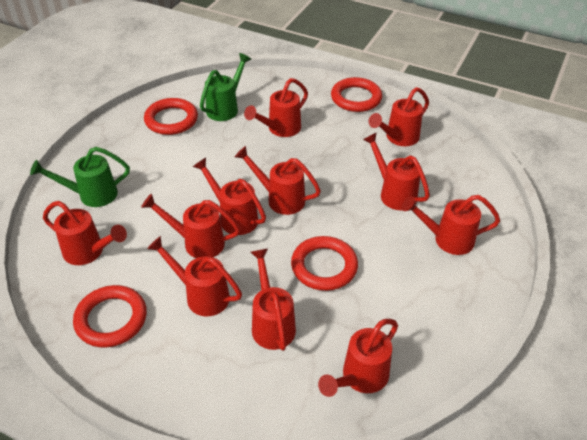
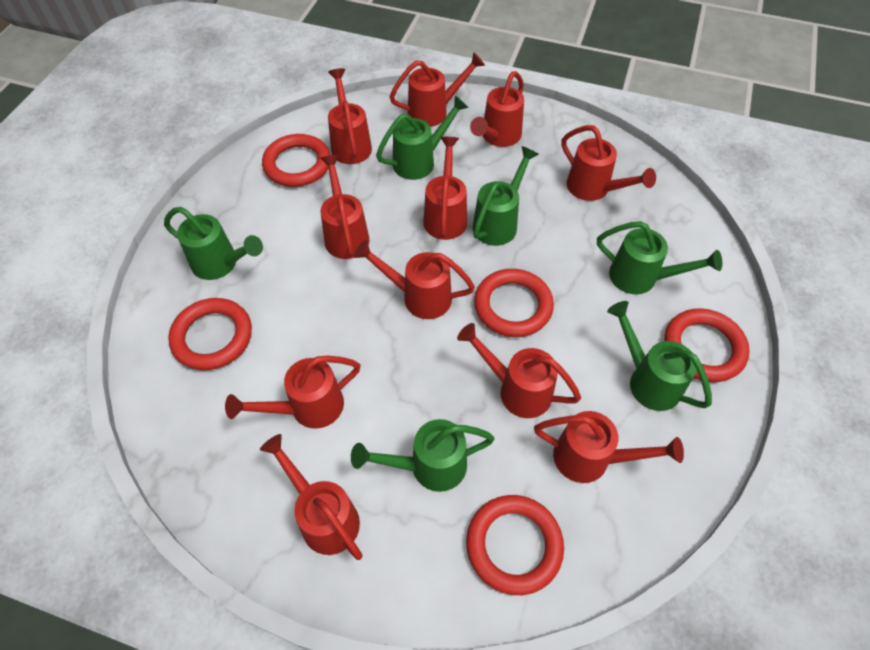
green watering can: [30,147,130,207] [200,53,251,121] = 2 -> [164,207,263,280] [351,419,495,492] [376,95,469,180] [473,146,539,246] [597,221,722,294] [607,301,712,411] = 6
red ring: [73,285,147,348] [144,98,198,135] [291,236,358,291] [331,77,382,112] = 4 -> [168,298,252,370] [262,134,331,187] [466,495,564,595] [474,269,554,337] [664,308,750,382] = 5

